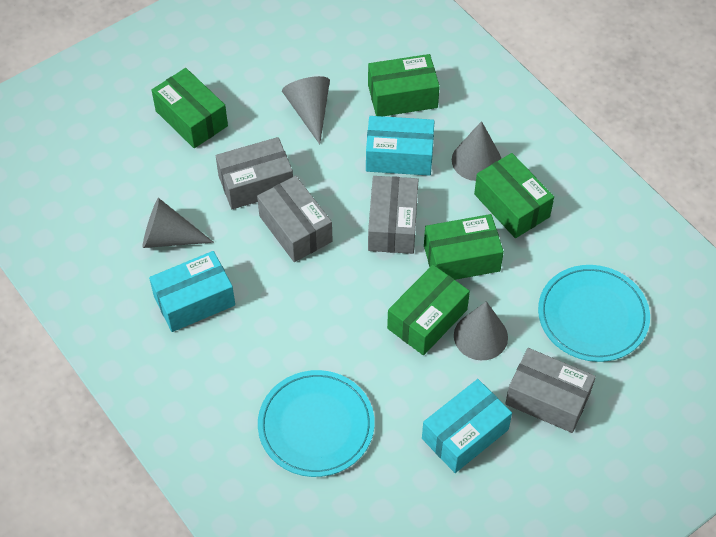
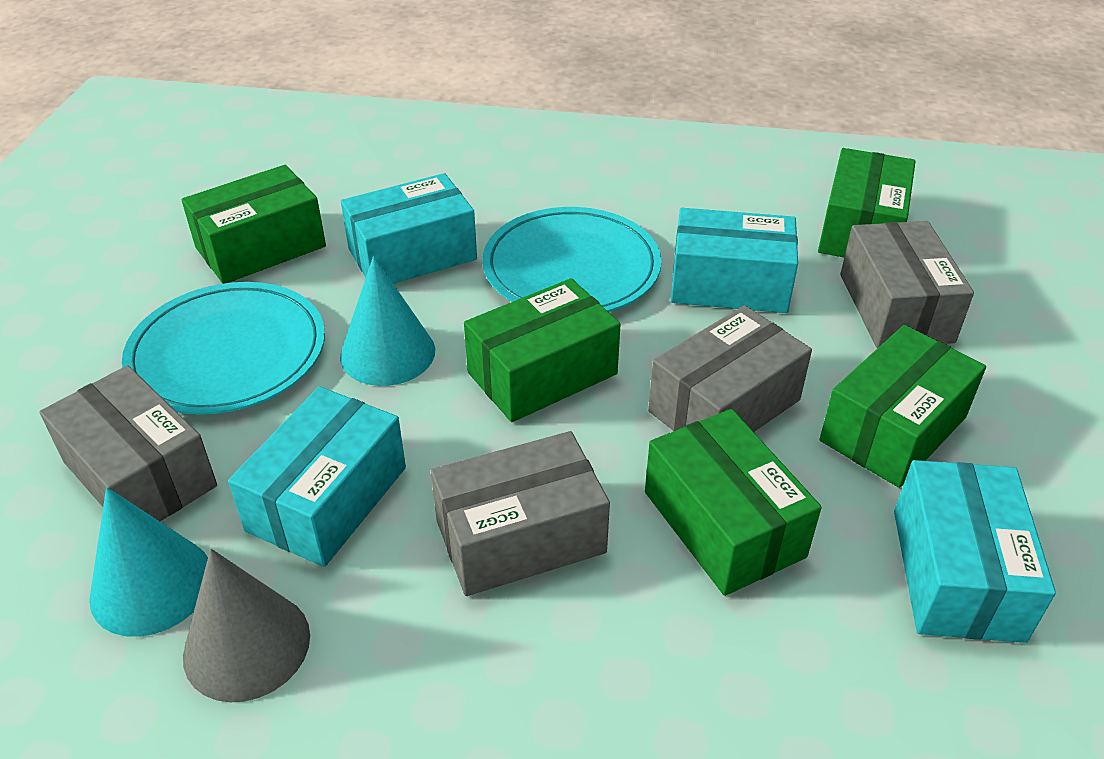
grey cone: [143,198,214,248] [282,76,330,144] [452,121,501,181] [454,301,508,360] = 4 -> [183,549,310,702] = 1
turquoise box: [149,251,235,332] [366,116,434,176] [422,379,512,473] = 3 -> [228,386,406,567] [341,173,477,284] [671,208,798,313] [894,460,1056,643] = 4
turquoise cone: none = 0 -> [89,487,208,637] [340,256,435,386] = 2

